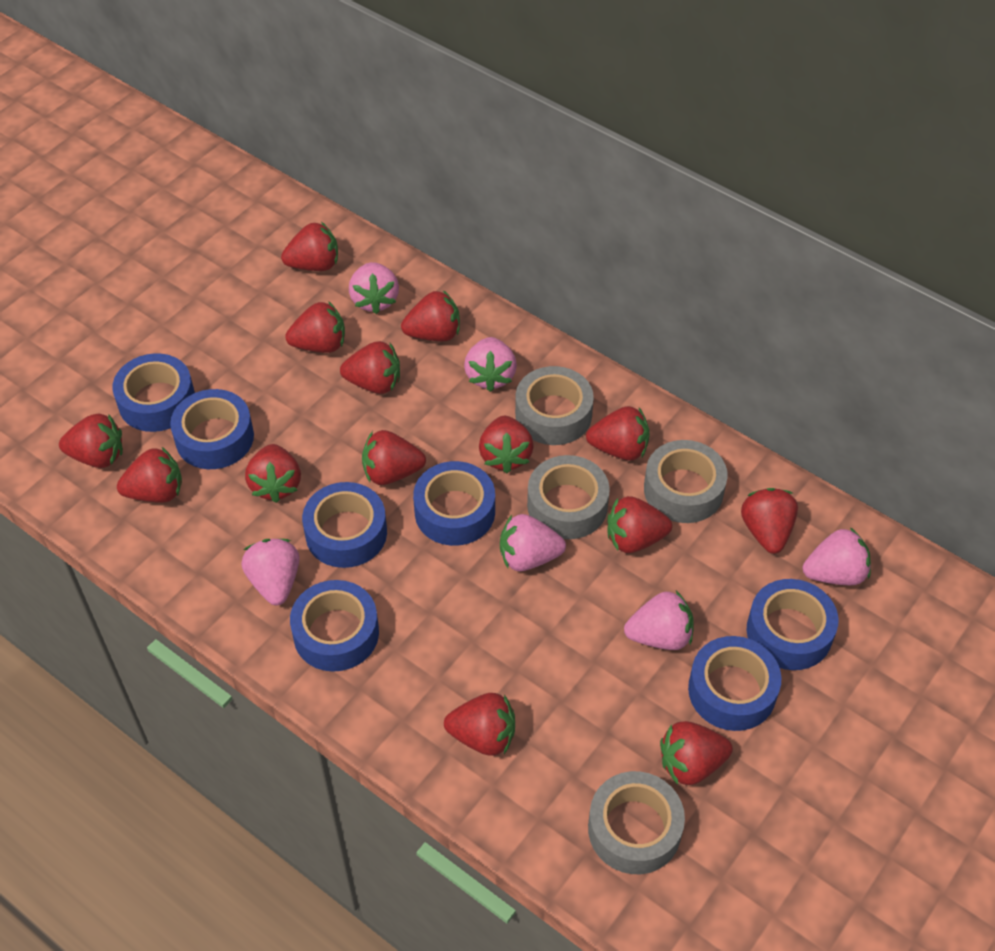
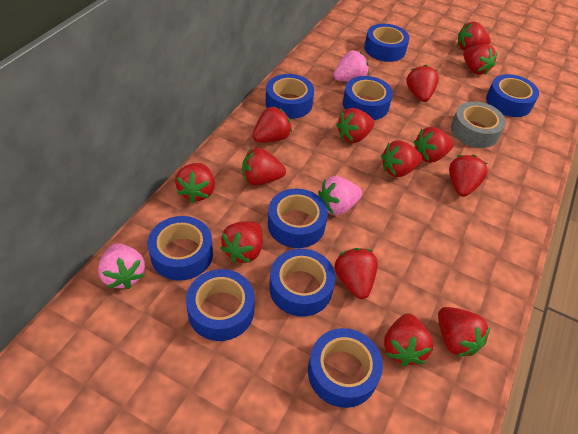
blue tape: [113,353,195,432] [170,389,254,469] [290,580,379,672] [302,482,387,568] [413,461,495,546] [688,636,781,731] [746,579,838,670] = 7 -> [147,216,213,281] [186,269,255,341] [266,74,314,119] [268,189,328,248] [269,249,335,316] [308,328,383,408] [343,76,393,120] [364,24,409,62] [486,74,539,117] = 9
grey tape: [515,366,594,445] [527,455,610,539] [588,771,685,874] [644,440,728,523] = 4 -> [451,101,506,148] = 1
pink strawberry: [241,539,300,605] [349,262,399,314] [464,337,517,392] [500,514,566,571] [624,591,693,650] [803,527,871,585] = 6 -> [98,244,145,289] [318,176,362,215] [333,50,369,82] = 3

